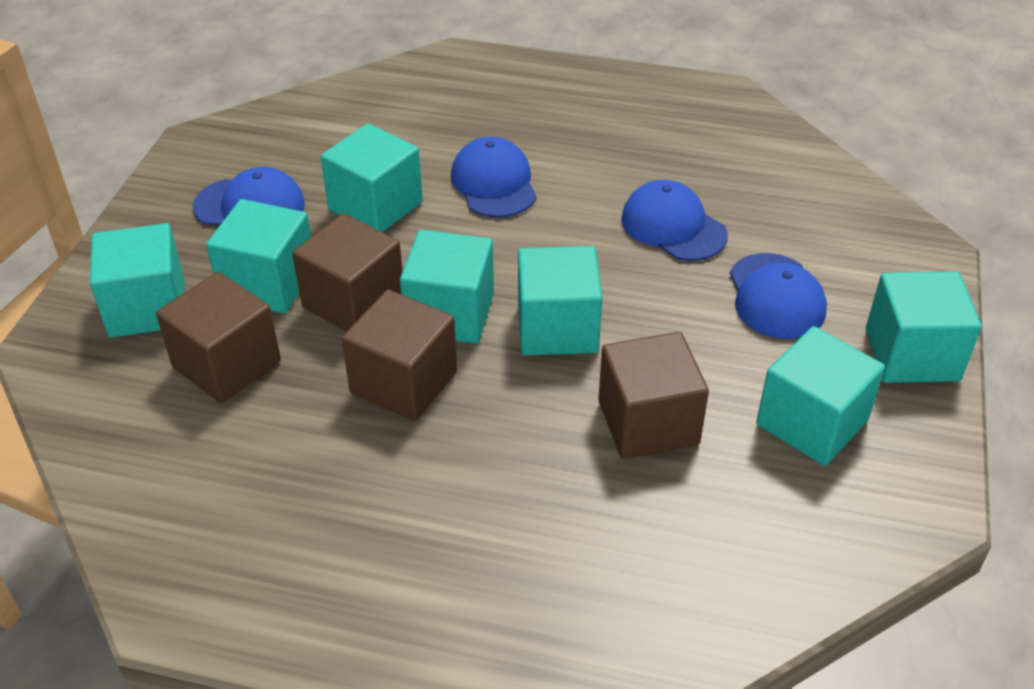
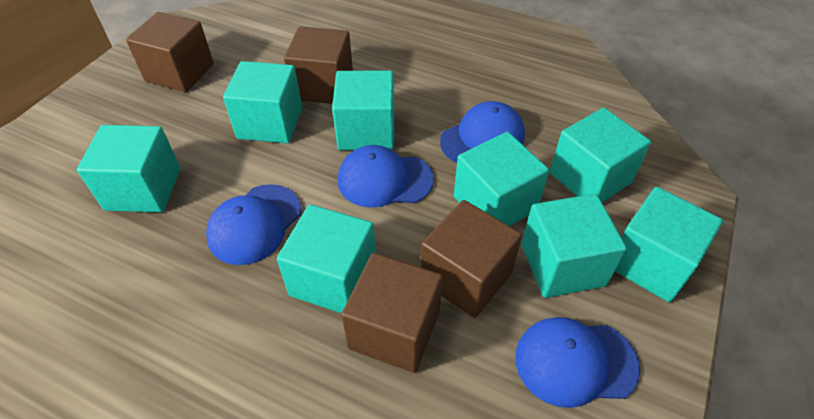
turquoise cube: [90,223,185,338] [206,199,311,313] [321,124,423,232] [400,230,494,344] [518,246,602,355] [756,326,885,466] [866,271,982,383] = 7 -> [77,125,180,212] [223,61,302,143] [277,204,376,313] [332,70,394,150] [454,132,549,226] [521,194,627,298] [550,108,651,202] [615,187,723,302] = 8

